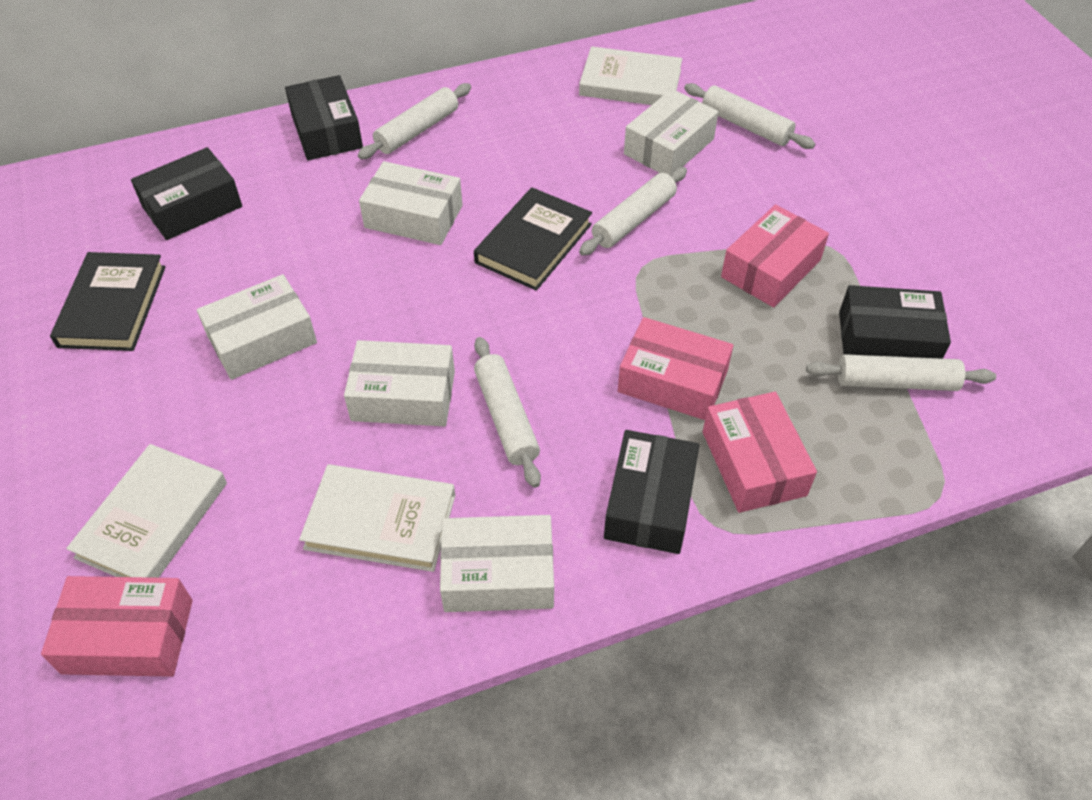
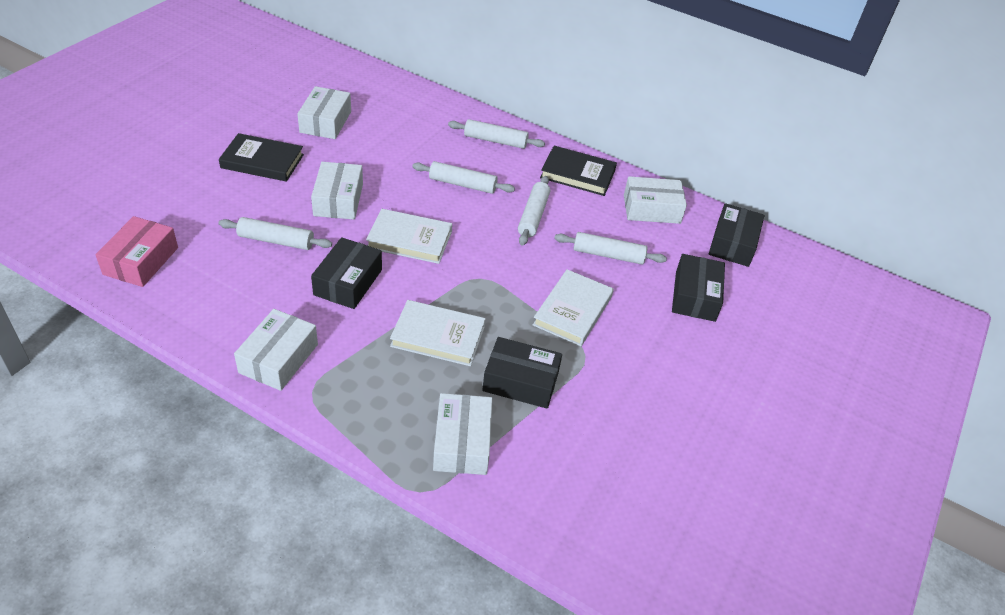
pink box: [41,576,193,677] [618,317,734,420] [703,392,817,513] [721,204,829,307] = 4 -> [95,216,178,287] = 1

